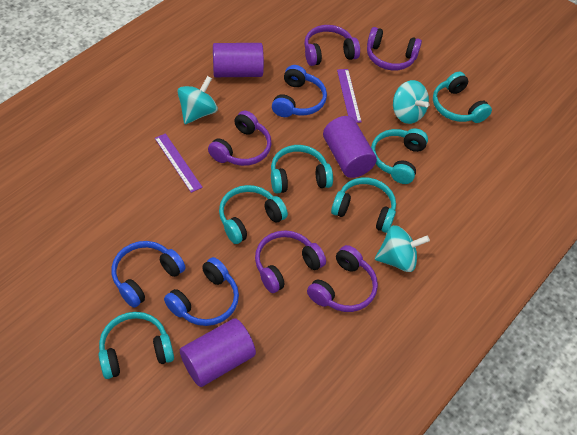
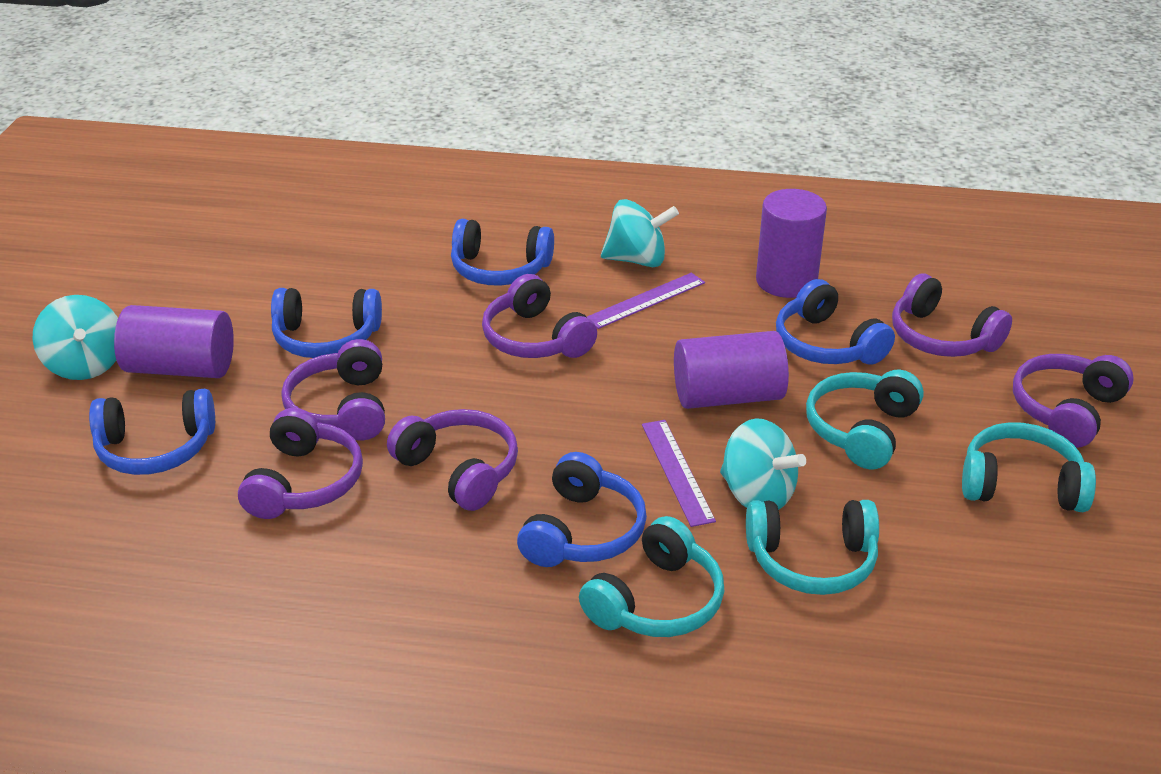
blue headphones: [112,241,186,308] [164,257,239,326] [272,65,327,117] = 3 -> [89,389,215,475] [271,288,382,358] [451,219,554,286] [517,452,647,567] [776,279,895,365] = 5
purple headphones: [208,111,271,166] [255,230,326,293] [304,25,360,66] [307,245,378,312] [367,27,422,70] = 5 -> [238,408,363,519] [281,339,385,440] [387,409,518,511] [482,274,597,358] [892,274,1012,357] [1013,354,1134,448] = 6
turquoise headphones: [99,312,174,379] [219,185,288,244] [271,145,333,194] [331,177,396,233] [371,128,428,184] [433,72,492,123] = 6 -> [579,516,725,637] [746,500,879,595] [806,370,924,469] [962,422,1096,512] = 4

